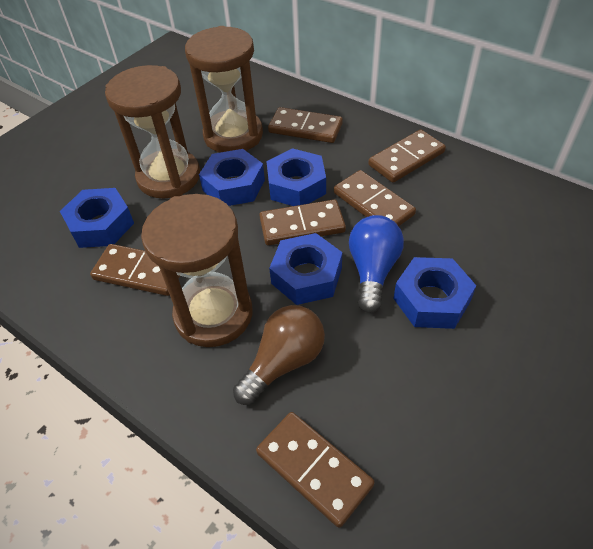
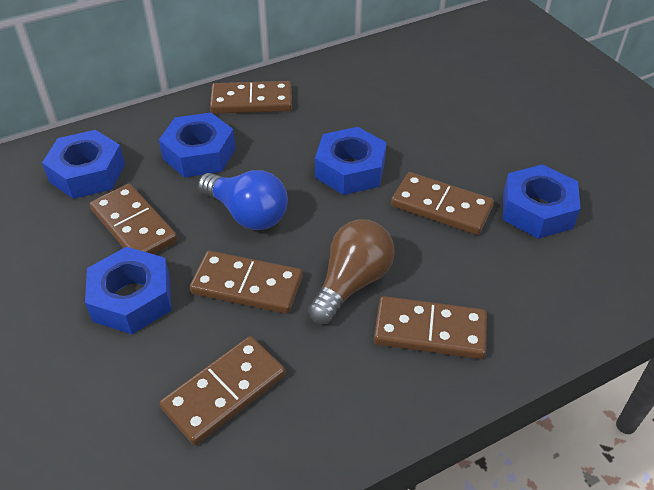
brown hourglass: [105,65,200,198] [141,194,253,347] [185,26,263,153] = 3 -> none = 0

